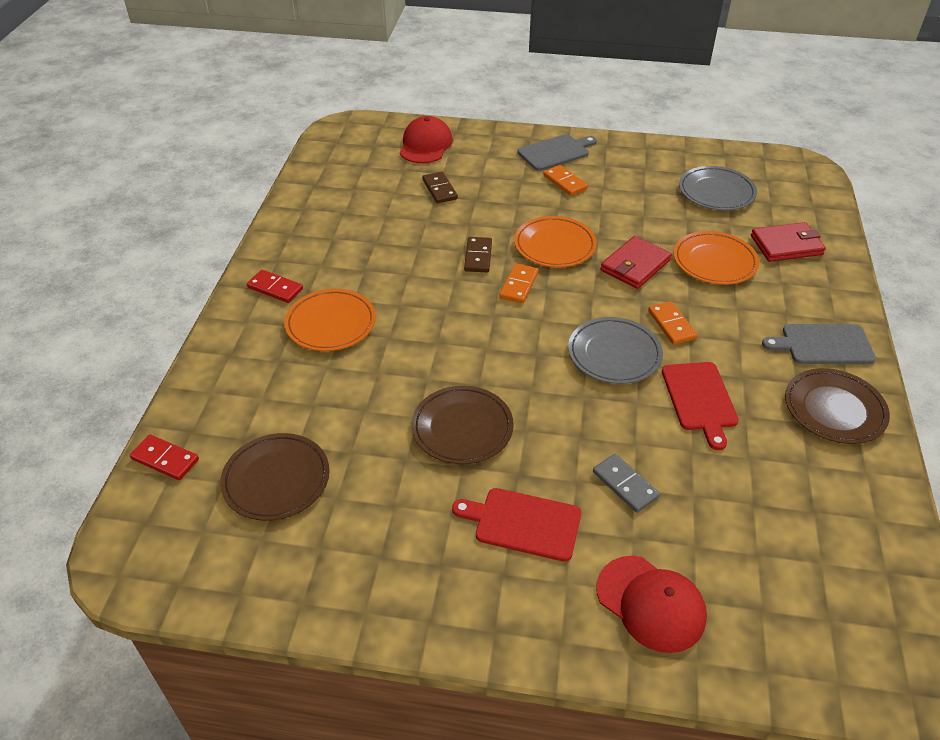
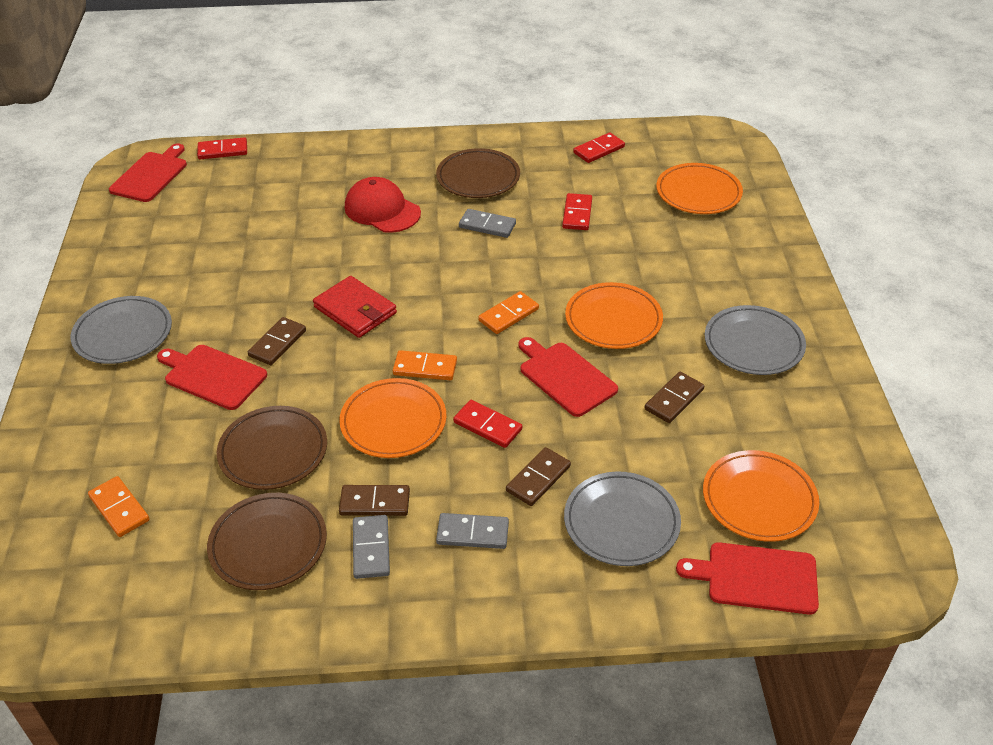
brown domino: [422,171,458,203] [464,237,492,272] = 2 -> [248,317,306,365] [339,485,410,516] [506,447,571,506] [645,372,704,423] = 4
grey cutting board: [518,134,597,171] [762,324,876,364] = 2 -> none = 0
grey domino: [593,454,660,513] = 1 -> [353,515,390,579] [436,513,509,549] [459,209,516,238] = 3
grey plate: [568,317,663,384] [679,166,757,211] = 2 -> [70,296,172,364] [564,472,681,566] [705,305,806,375] = 3
orange plate: [284,289,376,351] [514,216,597,268] [673,231,759,285] = 3 -> [339,378,446,458] [565,282,663,349] [656,163,743,214] [703,450,819,542] = 4
red cap: [400,116,453,163] [596,556,707,653] = 2 -> [345,177,421,233] = 1
red cutting board: [452,488,581,562] [662,362,739,450] = 2 -> [109,143,187,202] [157,345,267,410] [518,337,618,417] [676,542,819,615] = 4
red domino: [130,435,199,480] [247,270,303,303] = 2 -> [197,137,247,159] [453,400,522,448] [562,193,592,230] [573,132,625,163] = 4
red wallet: [600,236,672,289] [751,222,826,262] = 2 -> [313,276,397,338] = 1

